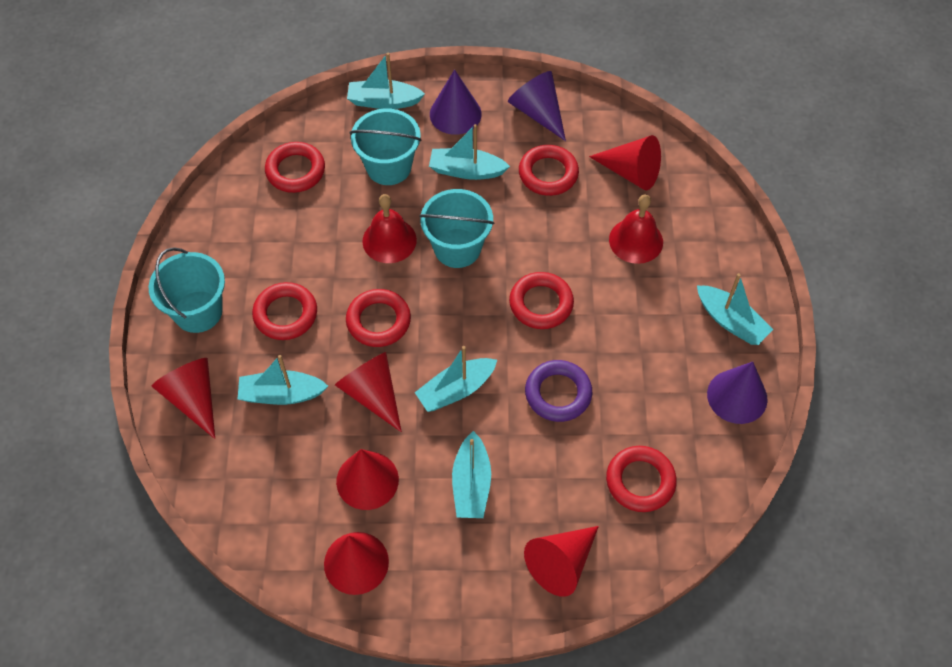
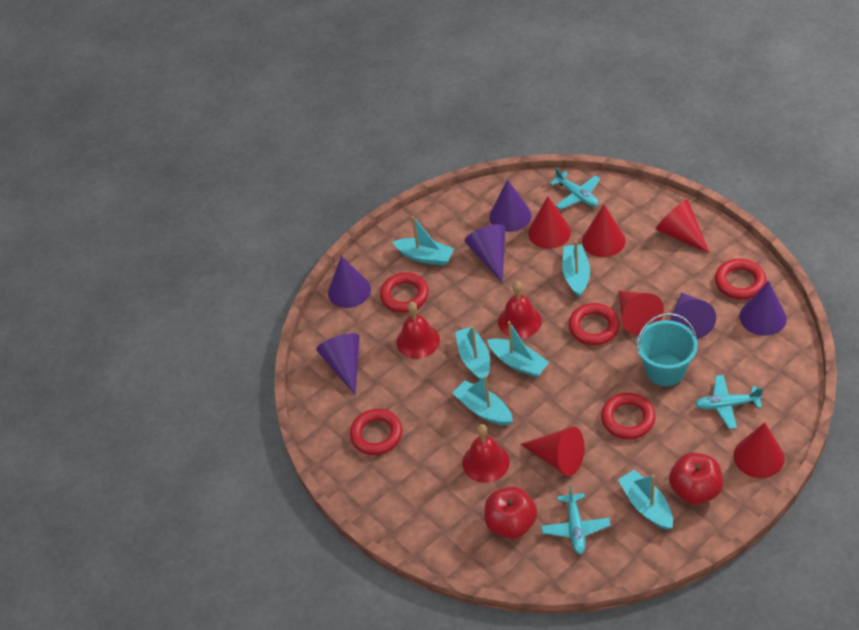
purple cone: [430,70,482,135] [508,71,566,141] [707,362,768,424] = 3 -> [316,333,360,394] [328,256,371,308] [465,224,506,282] [489,179,531,232] [670,293,716,339] [740,281,787,336] = 6
purple ring: [525,360,592,422] = 1 -> none = 0
red apple: none = 0 -> [484,486,537,539] [669,453,723,505] = 2
red bell: [362,194,417,263] [609,195,663,264] = 2 -> [396,302,440,359] [463,424,510,483] [498,281,542,339] = 3
red ring: [252,282,317,340] [265,142,325,193] [346,289,411,347] [509,272,574,329] [519,145,579,196] [606,446,677,512] = 6 -> [350,409,402,455] [380,272,429,313] [569,303,620,345] [601,393,656,439] [715,259,766,300] = 5
turquoise bucket: [149,247,225,333] [350,108,422,185] [419,189,494,268] = 3 -> [636,313,698,386] = 1
turquoise plane: none = 0 -> [541,485,611,555] [550,167,600,209] [695,375,763,429] = 3

